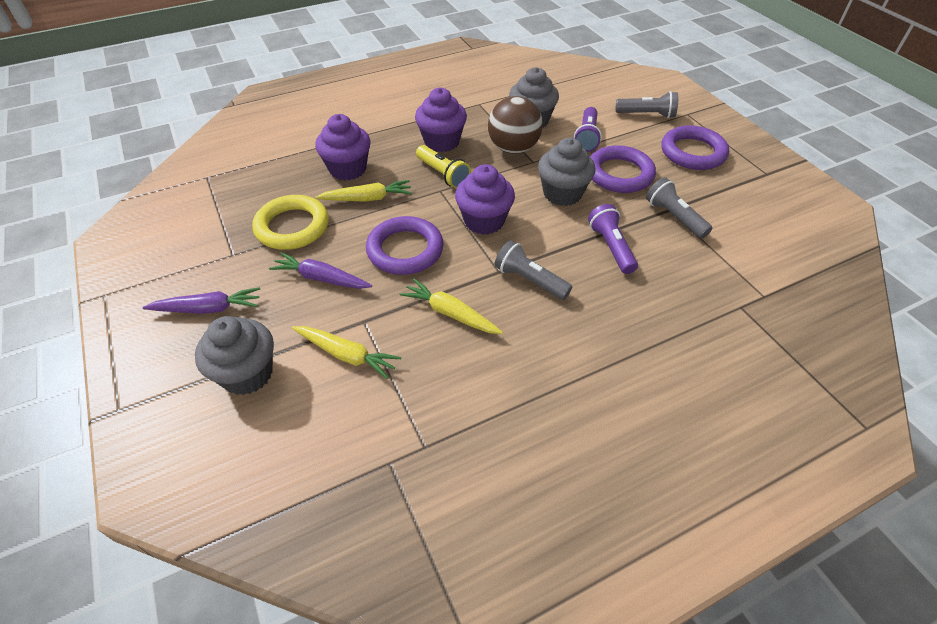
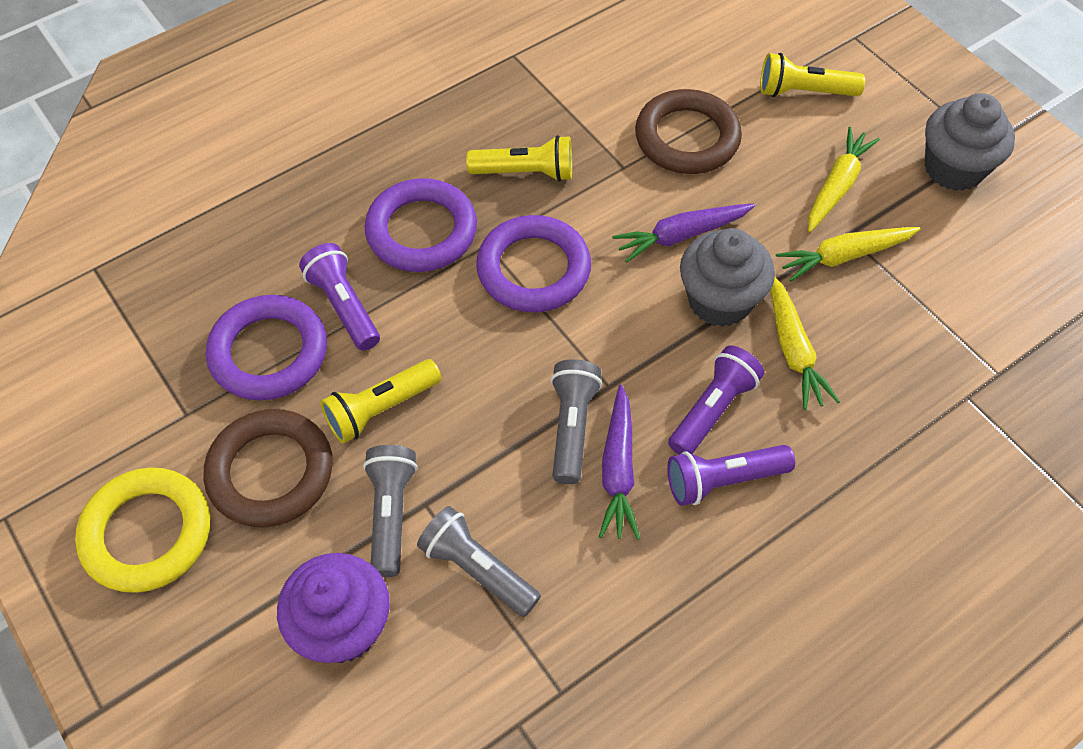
brown ball: [488,96,543,154] = 1 -> none = 0
brown ring: none = 0 -> [204,409,333,527] [635,89,742,174] = 2
grey cupcake: [195,316,274,395] [509,67,559,127] [538,138,595,206] = 3 -> [680,228,775,327] [925,93,1015,191] = 2
purple cupcake: [315,114,371,181] [415,88,467,152] [455,164,515,235] = 3 -> [277,553,390,663] = 1
purple flashlight: [574,107,602,152] [588,204,638,274] = 2 -> [299,243,380,351] [667,445,795,506] [668,345,764,455] = 3
yellow flashlight: [416,145,471,189] = 1 -> [320,359,441,444] [466,135,572,182] [760,53,865,97] = 3

